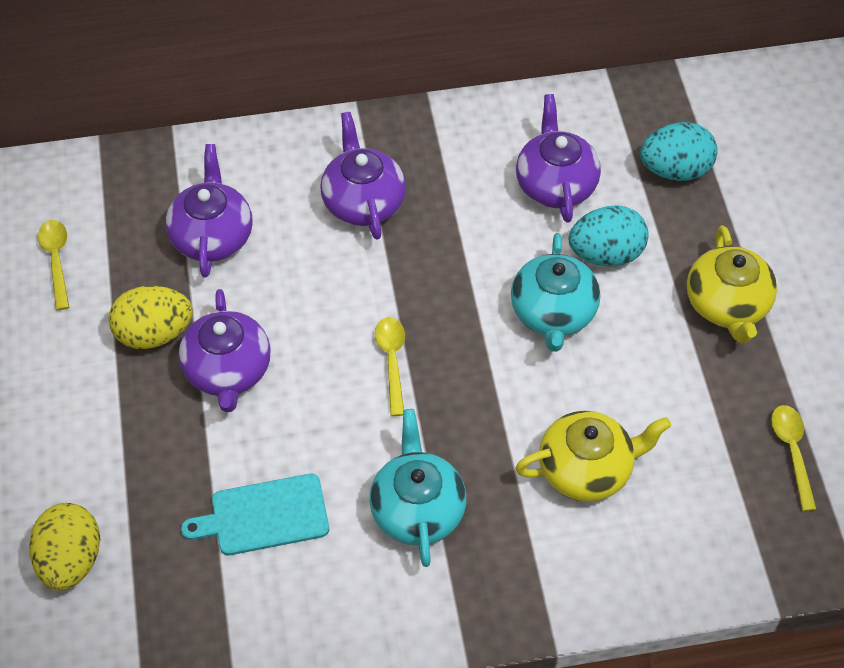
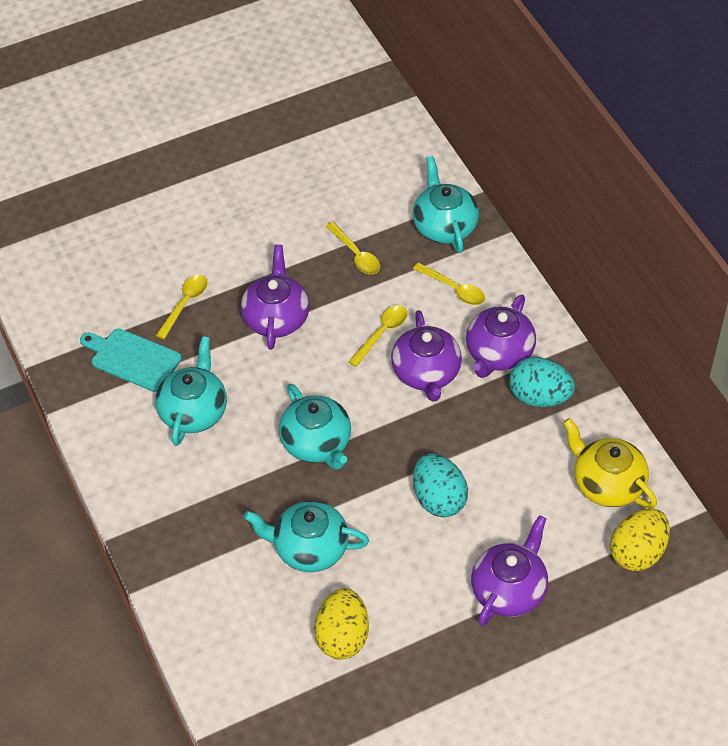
turquoise teapot: [370,409,466,567] [511,233,600,352] = 2 -> [155,336,227,446] [244,501,369,572] [279,384,351,470] [413,156,479,253] = 4
yellow spoon: [38,220,69,310] [375,317,405,416] [771,405,817,511] = 3 -> [156,274,208,339] [325,222,380,274] [348,305,407,367] [413,262,485,305] = 4
yellow teapot: [515,411,671,502] [687,225,777,343] = 2 -> [563,418,657,508] = 1

